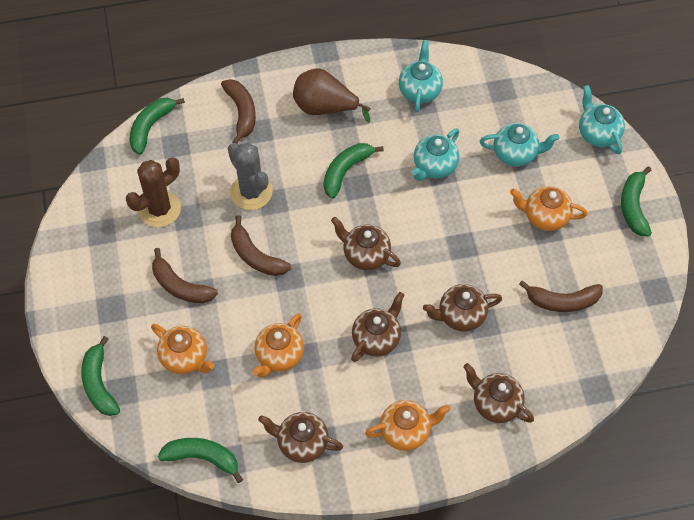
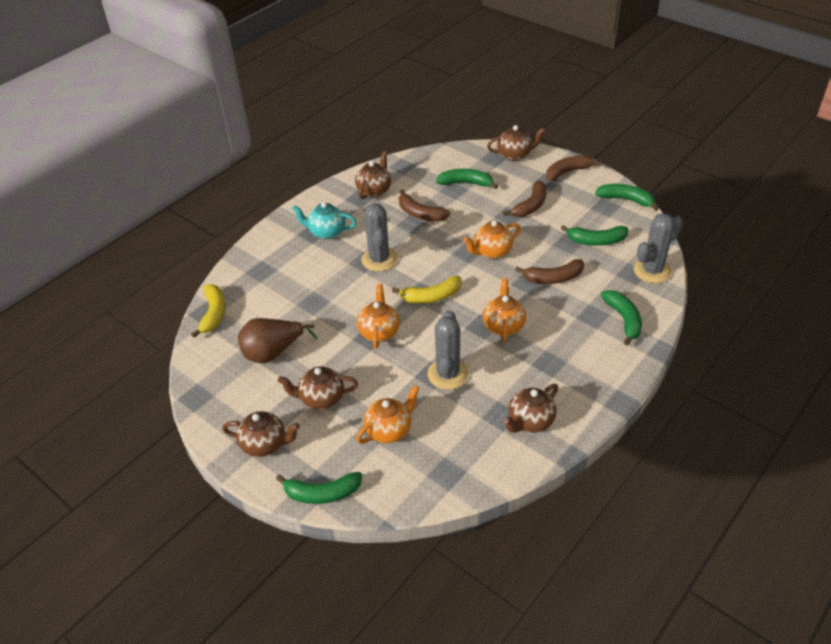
brown cactus: [126,157,181,227] = 1 -> none = 0
grey cactus: [228,143,273,210] = 1 -> [361,203,397,272] [427,310,469,390] [634,213,683,283] = 3
turquoise teapot: [399,41,443,112] [411,128,459,181] [480,123,559,167] [579,85,625,154] = 4 -> [292,202,356,240] = 1
yellow banana: none = 0 -> [191,284,225,338] [392,276,461,304] = 2

